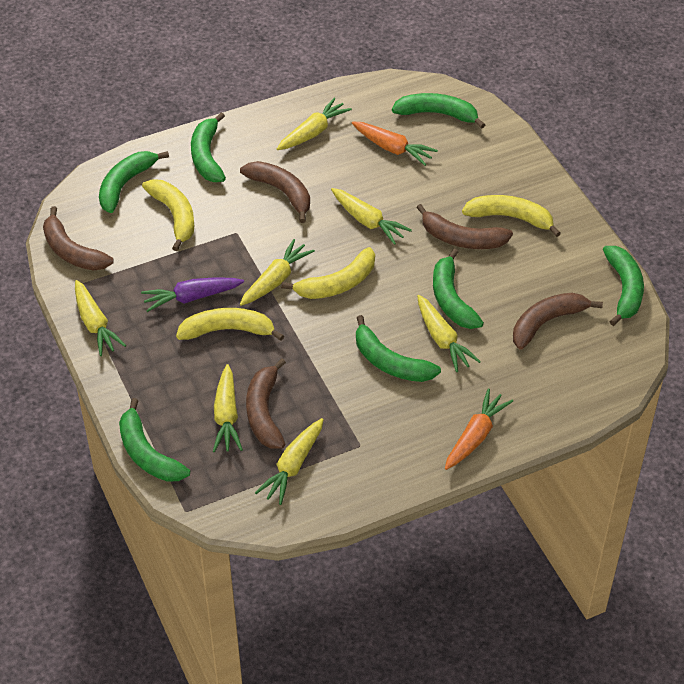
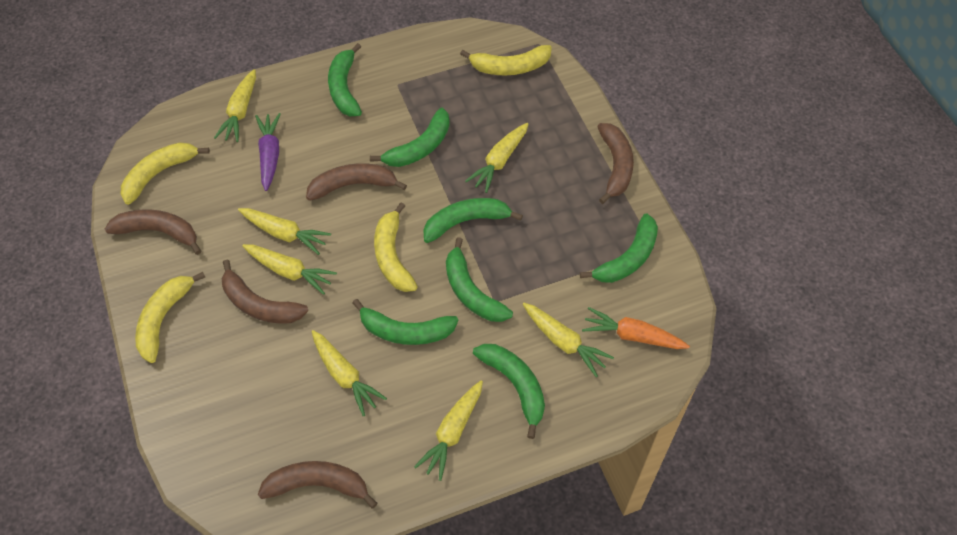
orange carrot: [352,122,438,166] [445,388,513,470] = 2 -> [582,307,690,349] = 1

